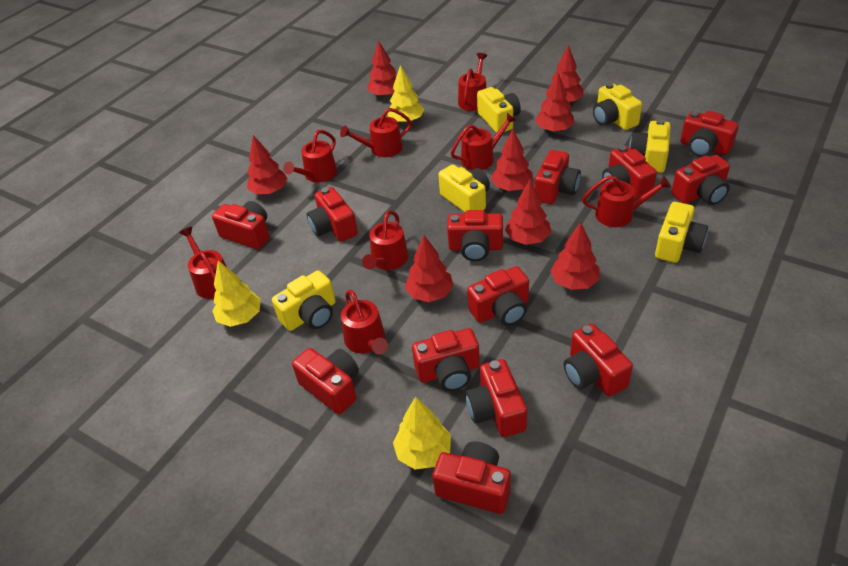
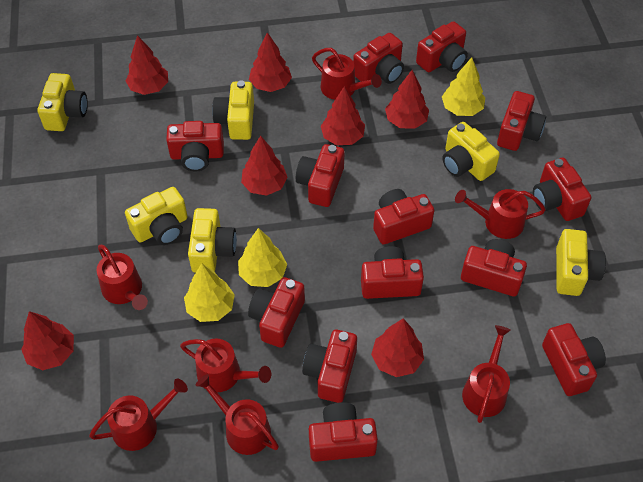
red tree: [247,135,288,194] [367,40,396,97] [405,235,454,302] [491,129,533,191] [505,180,551,245] [535,73,574,132] [546,45,583,102] [550,222,600,290] = 8 -> [21,311,74,370] [125,35,168,95] [241,136,288,196] [249,32,292,92] [321,86,365,145] [371,318,424,377] [385,70,429,129] = 7
red watering can: [179,227,227,299] [283,130,337,182] [340,108,412,157] [341,290,388,354] [362,210,409,270] [451,113,517,170] [458,53,487,111] [582,175,671,227] = 8 -> [89,378,188,451] [96,245,148,310] [180,339,271,392] [196,374,279,455] [312,48,382,100] [455,189,546,239] [462,325,511,423] = 7

